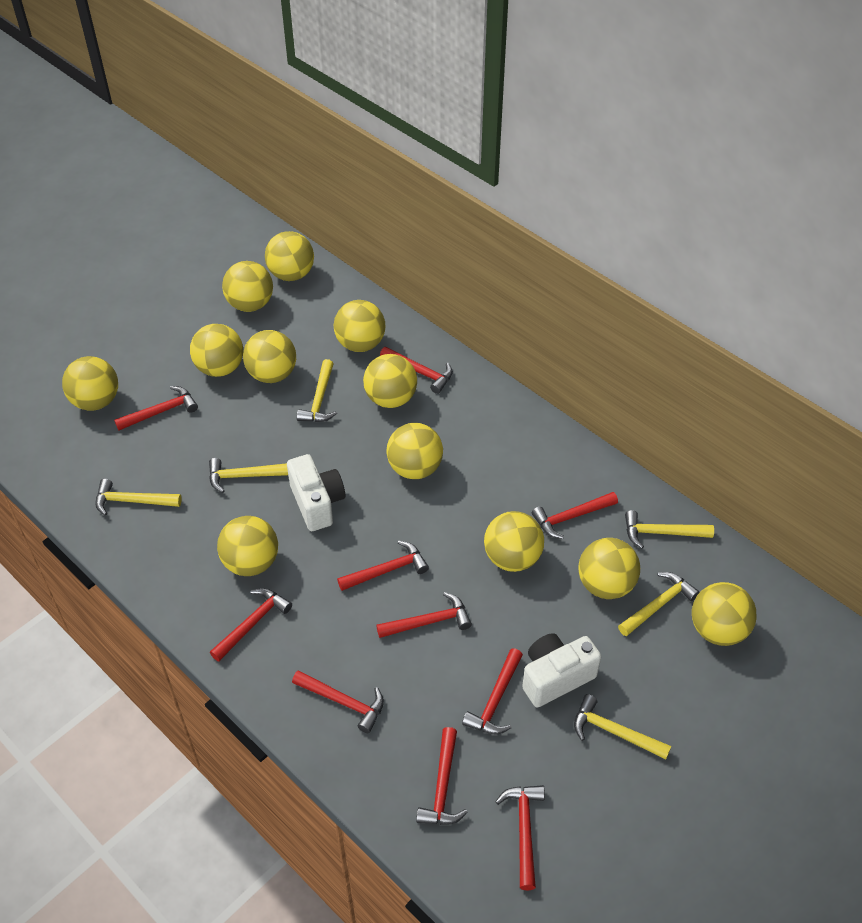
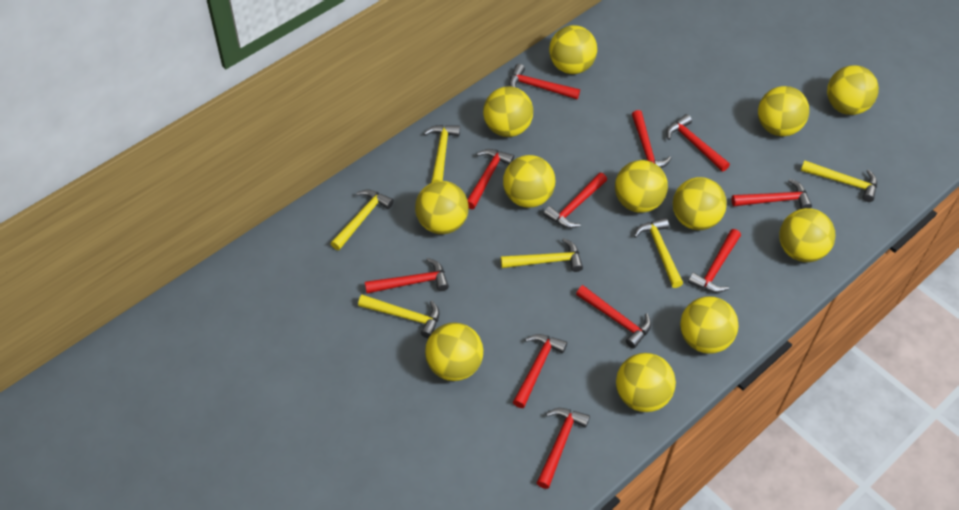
red hammer: [114,386,198,430] [210,588,292,661] [292,670,384,733] [337,541,429,591] [376,592,472,638] [380,347,453,394] [416,727,468,825] [462,648,523,734] [495,785,545,890] [532,492,618,539] = 10 -> [365,258,449,294] [467,149,514,209] [509,64,580,99] [513,334,567,408] [537,408,590,489] [543,173,607,228] [576,285,651,349] [632,110,671,168] [666,114,730,172] [688,229,741,293] [731,179,812,209] = 11
white camera: [287,454,345,531] [522,633,601,708] = 2 -> none = 0

